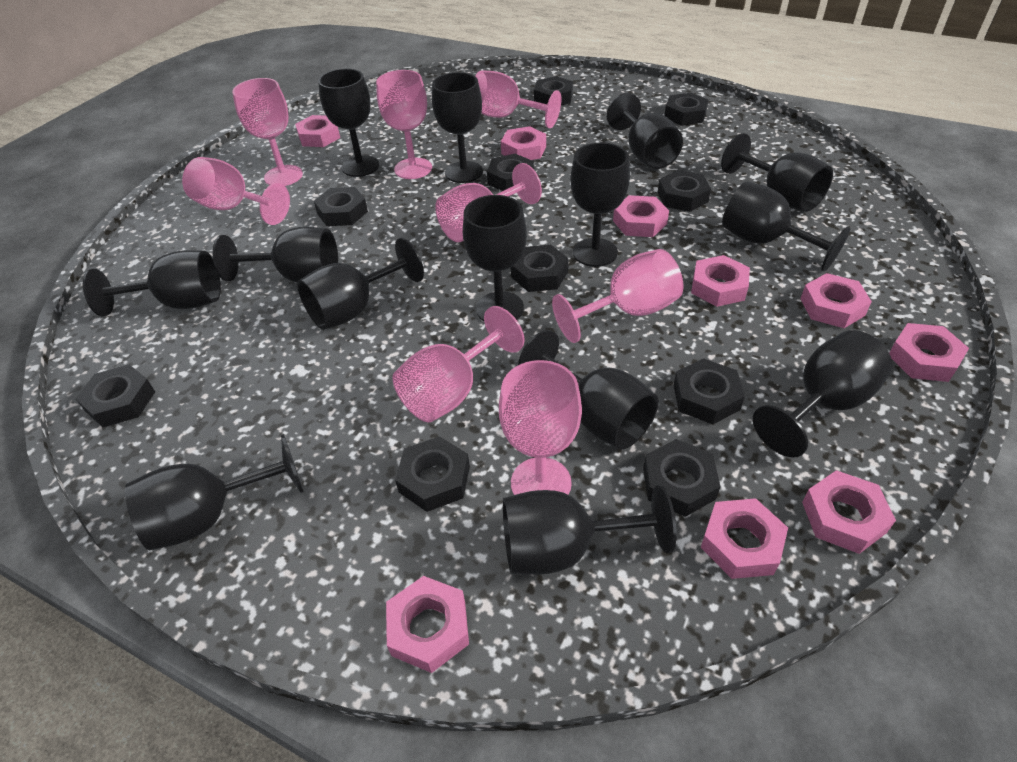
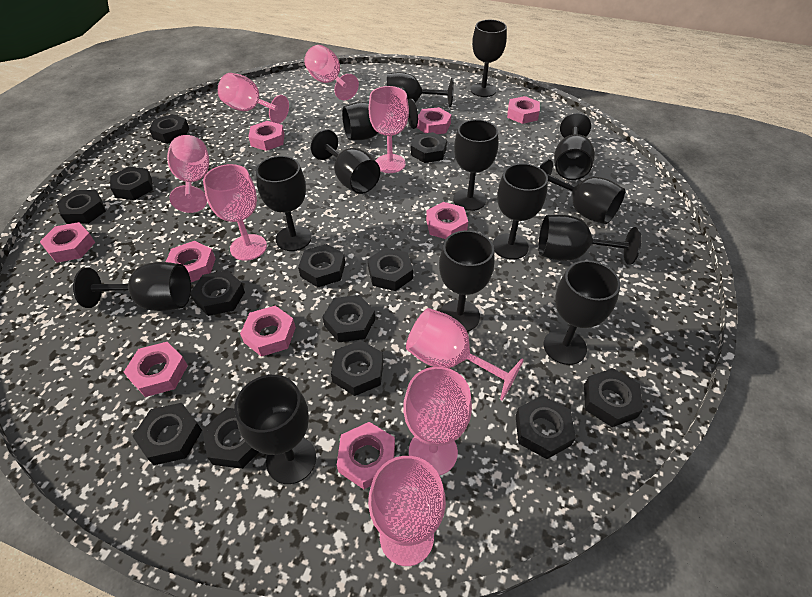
black nut: [76,365,155,427] [314,187,368,226] [395,436,470,512] [487,154,534,191] [511,245,569,292] [534,76,573,105] [643,439,721,517] [658,170,711,212] [664,93,708,126] [673,358,745,424] = 10 -> [57,190,106,224] [110,167,153,200] [133,403,202,465] [149,114,189,144] [190,270,245,316] [202,408,259,469] [298,244,345,287] [323,295,375,342] [331,340,383,396] [368,248,413,291] [411,132,447,163] [516,395,576,459] [584,368,643,427] = 13

